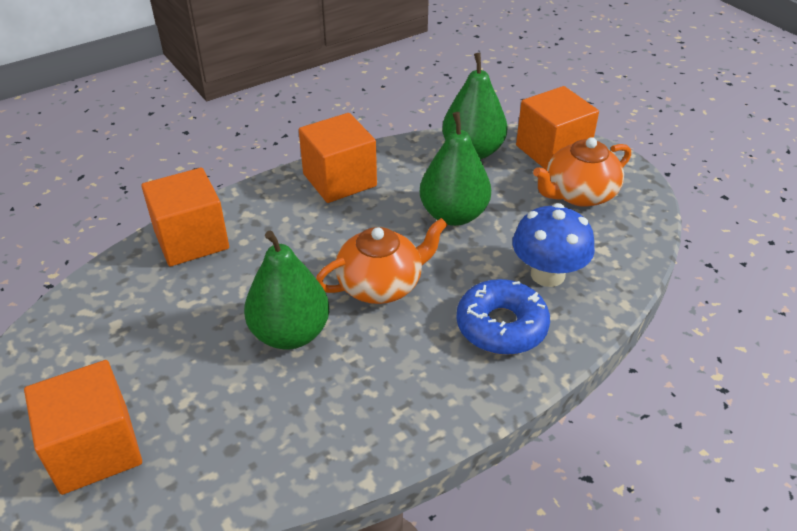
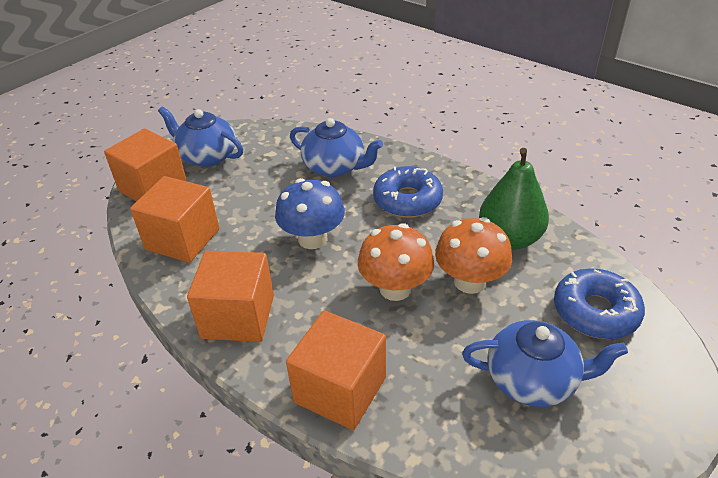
blue donut: [456,279,550,355] = 1 -> [373,166,443,218] [554,268,645,339] = 2
blue teapot: none = 0 -> [158,106,243,167] [290,118,383,177] [462,320,628,407] = 3
green pear: [244,230,329,349] [420,112,491,226] [442,53,507,159] = 3 -> [479,148,549,250] = 1
orange mushroom: none = 0 -> [358,223,434,301] [435,217,512,294] = 2
orange teapot: [316,218,447,304] [533,137,631,207] = 2 -> none = 0

